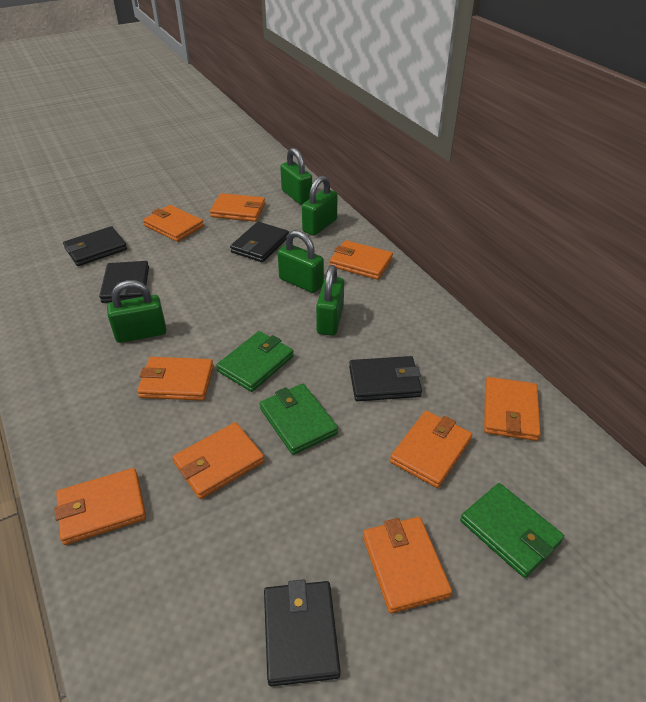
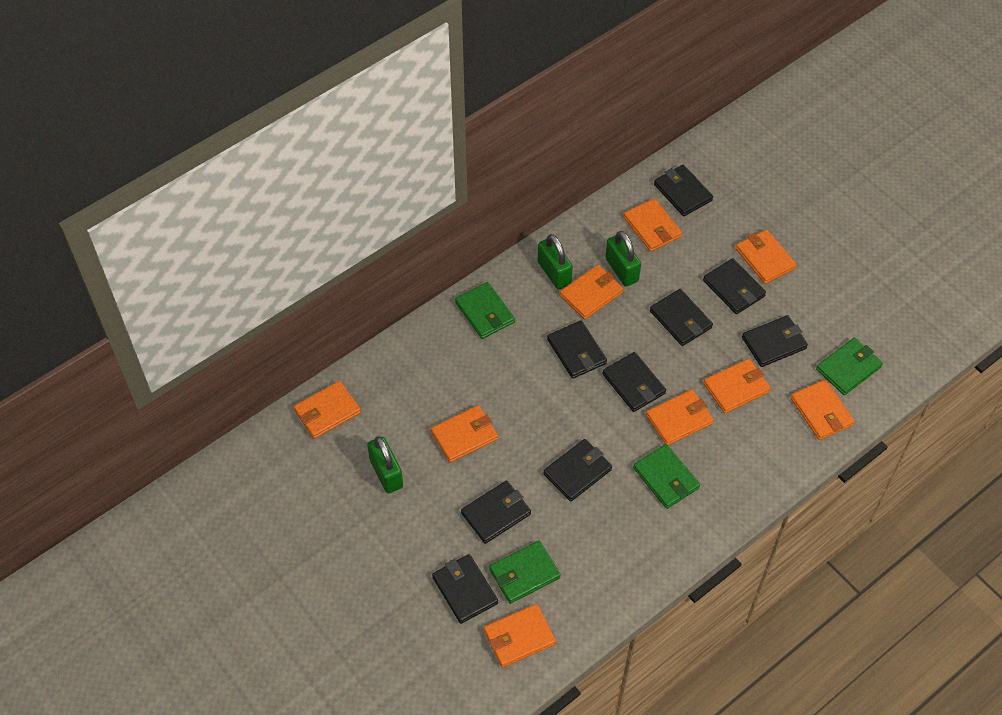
black wallet: [63,226,127,266] [99,261,149,303] [230,222,289,262] [264,579,341,686] [349,356,422,401] = 5 -> [432,554,498,624] [461,481,531,544] [543,439,612,501] [547,321,607,379] [602,352,666,412] [650,289,713,346] [654,165,713,216] [703,258,766,314] [742,315,808,367] = 9
green padlock: [107,280,166,343] [278,230,324,293] [280,148,312,205] [302,175,338,236] [316,265,344,336] = 5 -> [367,436,403,493] [538,234,573,290] [605,231,641,286] = 3
green wallet: [216,331,294,392] [260,384,338,455] [460,483,564,578] = 3 -> [455,282,515,339] [489,541,561,604] [633,444,700,509] [816,338,883,395] = 4

